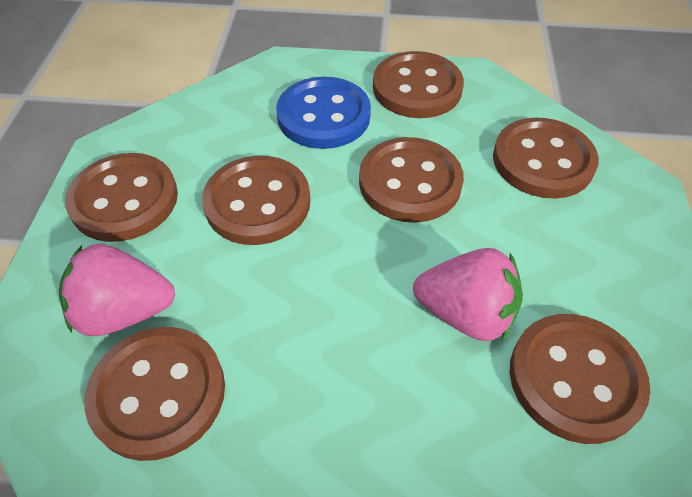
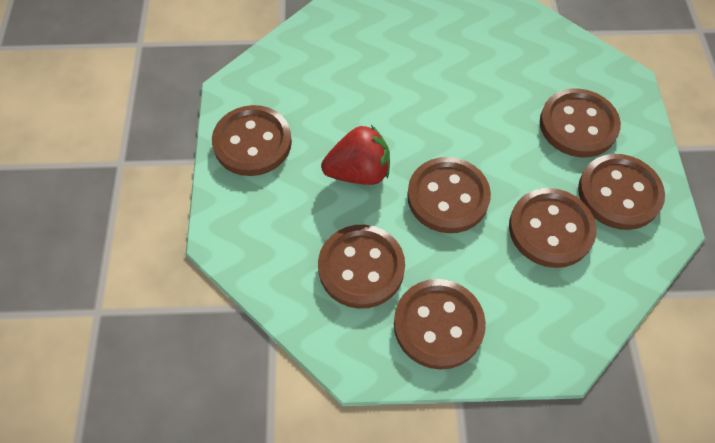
blue button: [276,77,371,149] = 1 -> none = 0
pink strawberry: [59,244,175,336] [413,248,523,341] = 2 -> none = 0
red strawberry: none = 0 -> [321,125,390,185] = 1

